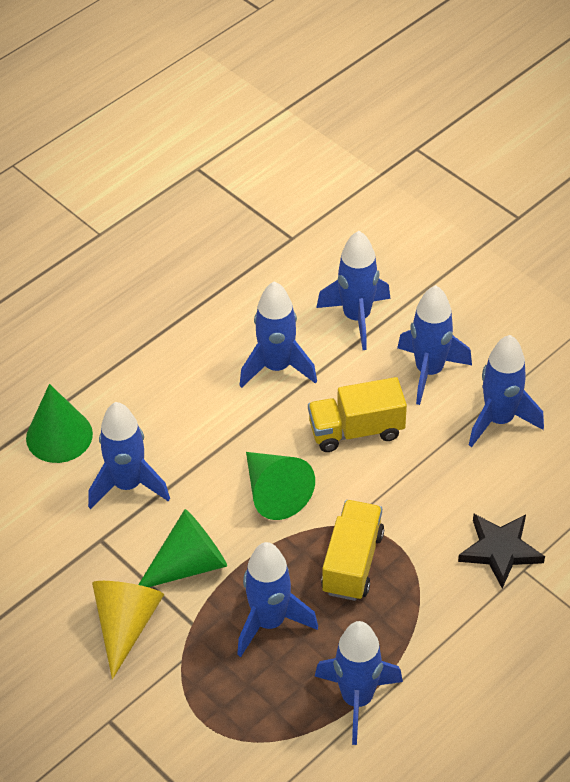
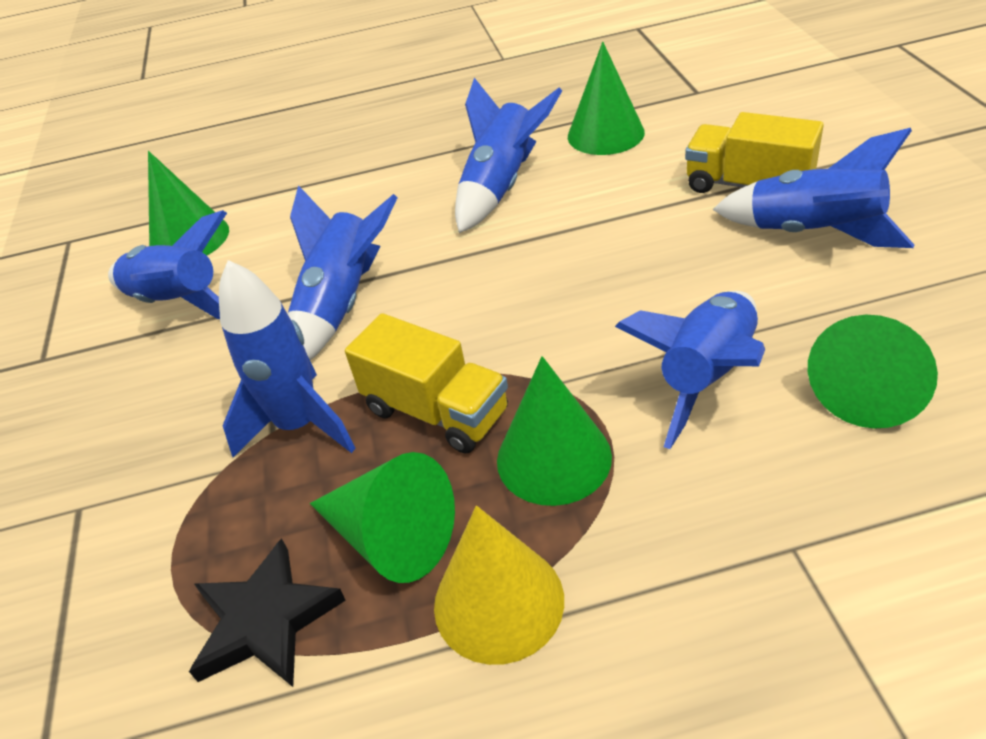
blue rocket: [88,402,170,509] [237,542,318,657] [239,281,317,388] [315,621,403,745] [316,231,390,350] [397,285,472,405] [469,335,544,447] = 7 -> [108,210,227,319] [219,260,356,457] [288,185,398,360] [455,78,562,233] [615,291,765,449] [713,128,914,248] = 6
green cone: [26,384,93,463] [138,509,227,587] [246,452,315,520] = 3 -> [148,151,229,255] [310,452,455,583] [497,356,612,506] [568,42,645,155] [808,315,938,429] = 5

